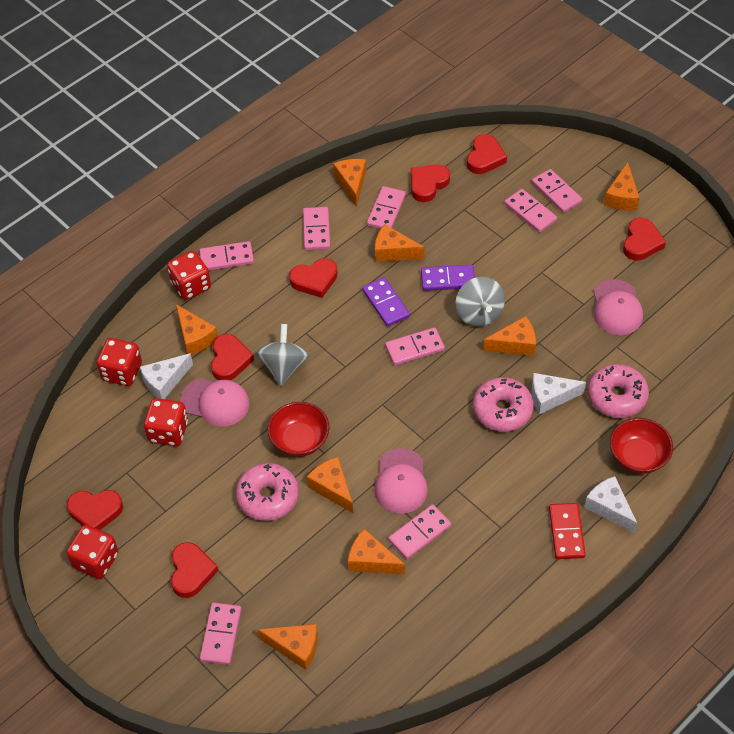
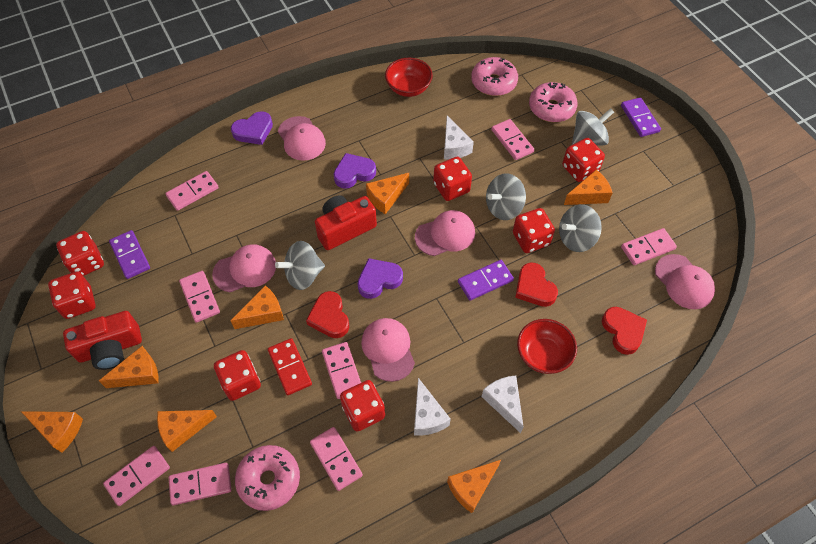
grey spinning top: [256,324,309,386] [455,277,505,327] = 2 -> [275,241,325,290] [486,173,526,220] [559,204,602,252] [572,108,614,146] = 4
orange cheese: [176,304,218,355] [258,624,317,670] [307,457,353,513] [333,159,366,207] [348,529,405,574] [375,224,424,262] [483,316,536,356] [604,162,640,210] = 8 -> [21,411,83,453] [99,346,159,388] [157,410,217,452] [231,286,284,329] [366,173,409,214] [447,460,501,513] [564,169,613,205] = 7
pink cap: [180,378,249,427] [374,448,428,514] [594,279,643,335] = 3 -> [212,244,276,292] [278,116,326,161] [361,318,415,382] [415,210,475,256] [655,254,715,309] = 5
purple domino: [362,277,410,327] [421,265,475,291] = 2 -> [109,230,150,279] [458,260,514,301] [621,97,661,137] = 3
purple heart: none = 0 -> [231,111,273,145] [334,153,376,189] [358,258,403,299] = 3
red camera: none = 0 -> [63,311,142,370] [315,195,377,250] = 2
red dice: [66,525,119,579] [97,338,142,386] [144,398,188,446] [167,251,211,300] = 4 -> [48,271,96,319] [56,231,104,276] [214,350,261,401] [340,380,385,431] [433,157,472,201] [513,208,555,253] [562,138,605,182] = 7
red heart: [67,490,123,530] [171,542,218,598] [211,334,254,380] [289,258,338,298] [411,164,450,202] [467,134,507,174] [623,218,666,261] = 7 -> [306,291,349,338] [515,262,558,307] [602,307,647,355] = 3

